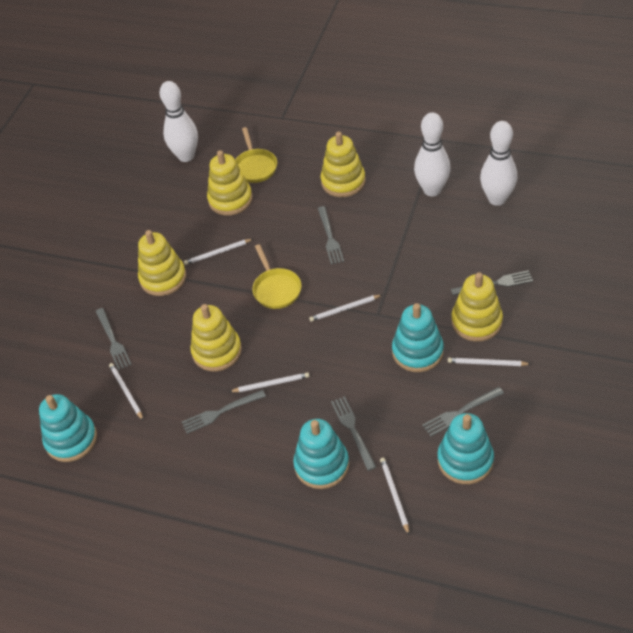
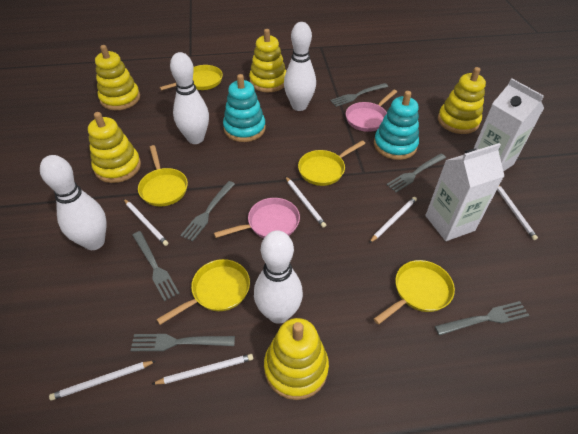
pink pan: none = 0 -> [214,198,300,238] [346,90,397,132] = 2
turquoise stacking toy: [39,394,97,462] [293,419,349,489] [392,303,444,372] [437,413,494,484] = 4 -> [223,74,266,142] [374,91,419,160] = 2
white bowling pin: [160,81,198,162] [414,112,451,196] [480,121,517,206] = 3 -> [40,155,107,250] [170,52,209,144] [254,230,303,324] [284,22,316,111] = 4
white carton: none = 0 -> [425,143,504,241] [473,78,544,172] = 2
yellow pan: [235,127,277,183] [252,244,302,309] = 2 -> [138,145,188,206] [156,259,250,325] [160,65,223,90] [298,140,365,186] [374,260,455,325] = 5

